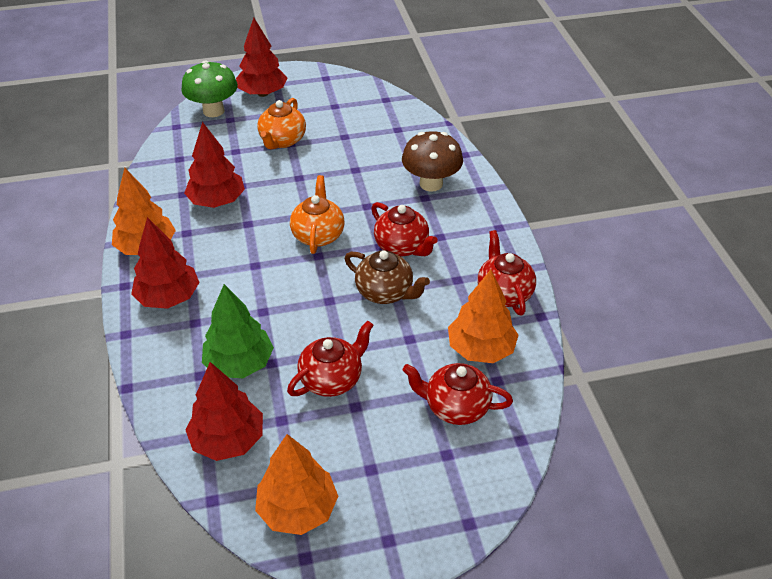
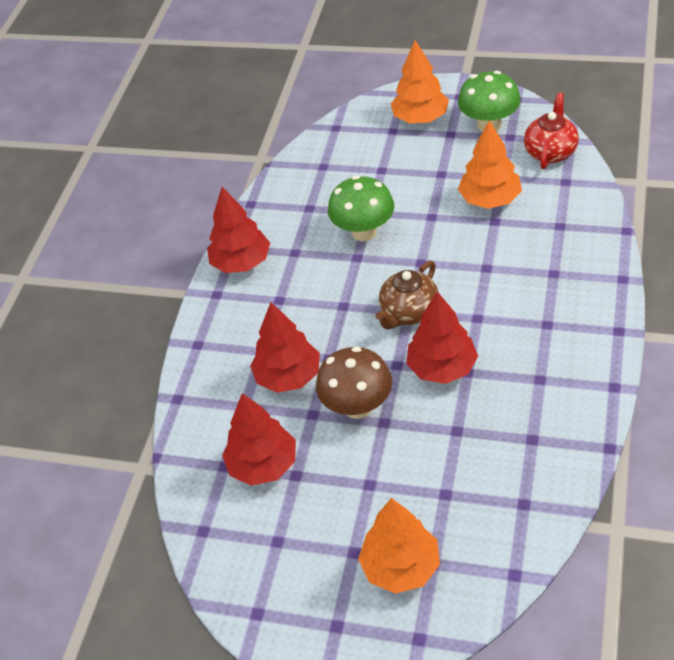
green mushroom: [181,61,238,117] = 1 -> [328,176,395,241] [458,71,521,132] = 2
green tree: [202,284,274,378] = 1 -> none = 0
orange teapot: [257,98,306,149] [290,175,344,254] = 2 -> none = 0
red teapot: [287,320,373,397] [371,202,438,256] [403,363,513,425] [477,230,536,316] = 4 -> [524,93,579,169] = 1

